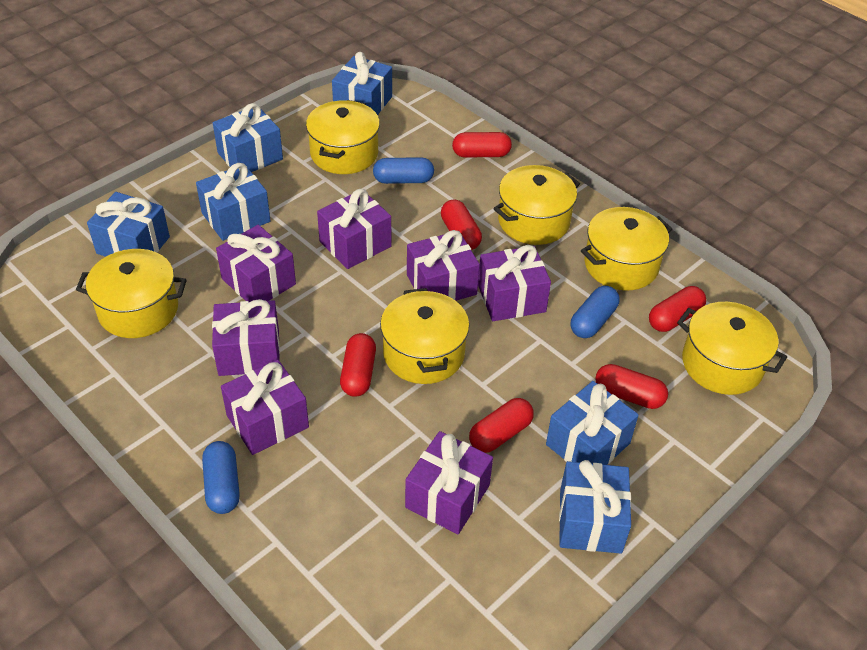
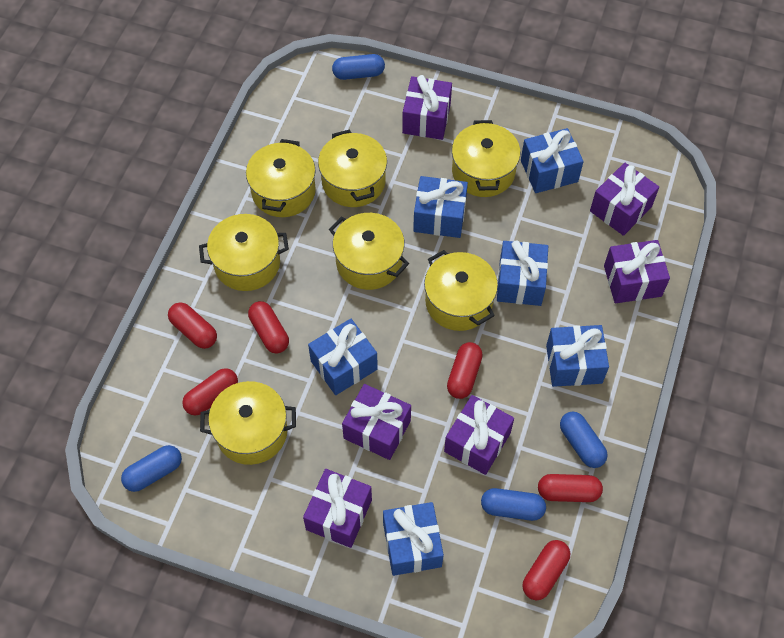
blue capsule: [202,441,240,514] [373,157,434,184] [571,286,620,338] = 3 -> [121,445,182,492] [332,54,385,80] [481,488,546,521] [560,412,608,468] = 4
purple gift: [212,299,280,376] [216,225,296,302] [221,360,309,455] [317,189,391,269] [405,431,493,534] [407,230,480,301] [478,245,551,321] = 7 -> [303,469,372,548] [342,384,411,460] [402,75,452,140] [444,395,514,475] [590,163,659,236] [604,240,670,303] = 6
yellow pot: [76,249,187,338] [306,100,380,174] [380,288,469,384] [493,165,580,245] [581,207,672,290] [677,302,787,395] = 6 -> [199,214,289,291] [200,381,296,465] [246,139,316,217] [318,130,387,207] [329,213,409,290] [424,250,498,331] [452,120,520,197] = 7

